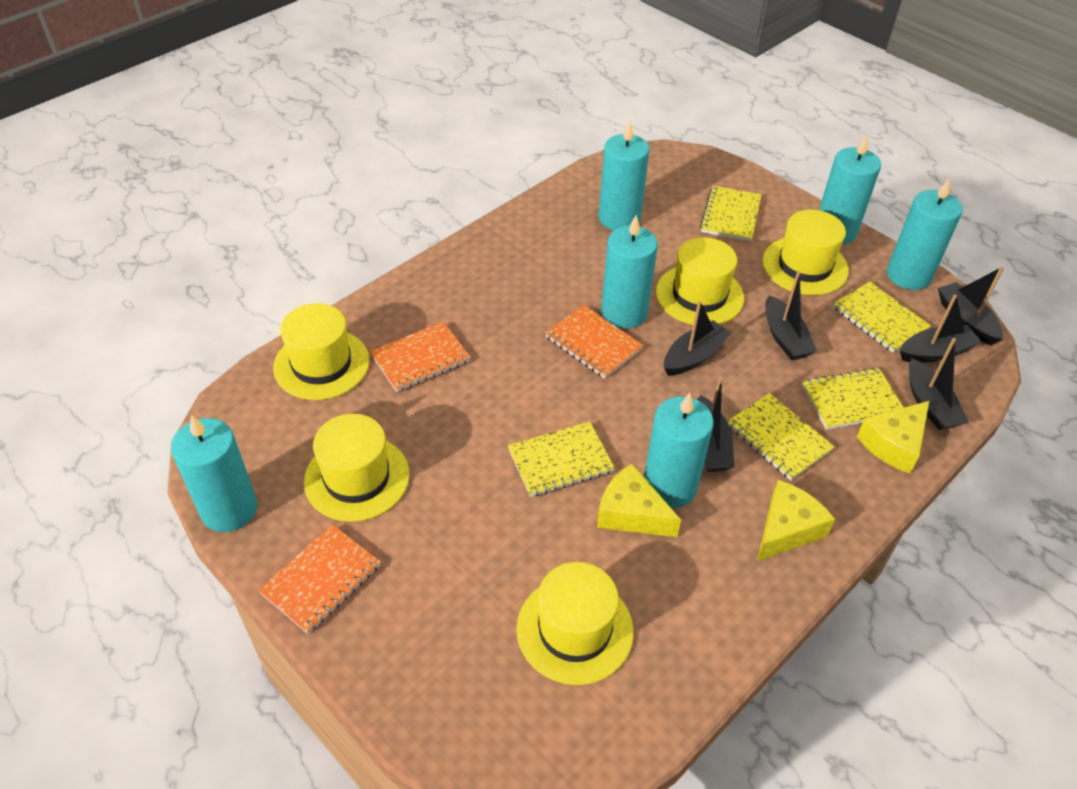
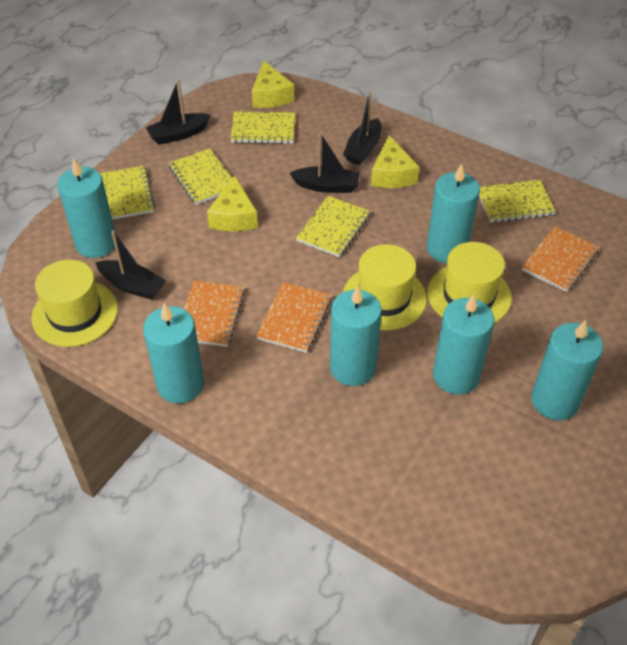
black boat: [664,301,731,376] [697,377,735,472] [765,271,817,360] [900,294,982,363] [909,338,969,430] [938,267,1004,345] = 6 -> [96,231,166,300] [146,80,211,145] [290,133,360,193] [343,92,382,165] = 4
yellow hat: [273,303,369,400] [304,414,409,522] [516,562,634,685] [656,237,744,325] [762,210,849,295] = 5 -> [31,260,118,347] [343,244,427,330] [427,242,512,323] = 3

